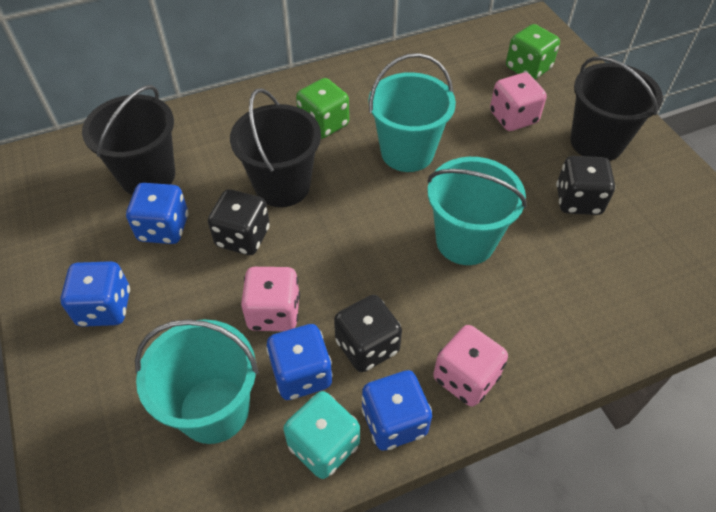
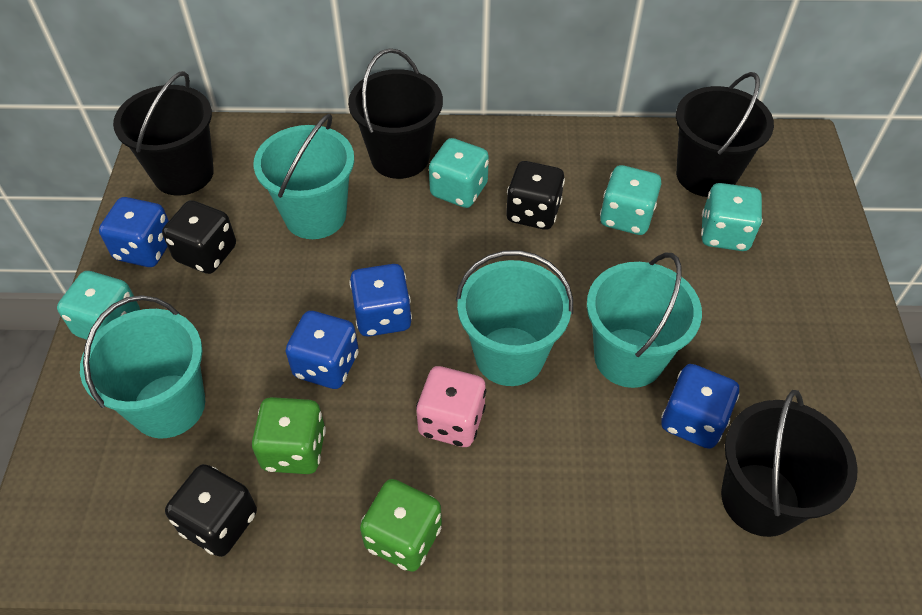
black bucket: [82,85,175,195] [230,88,321,207] [570,56,663,161] = 3 -> [113,71,214,196] [348,48,443,179] [676,72,774,197] [721,390,858,537] = 4
pink dice: [241,267,300,331] [433,325,508,407] [490,73,547,131] = 3 -> [416,366,486,447] = 1
turquoise bucket: [135,319,259,444] [369,53,456,172] [427,157,527,265] = 3 -> [80,295,205,438] [253,114,354,239] [456,250,573,386] [587,253,702,388] = 4
turquoise dice: [283,391,360,479] = 1 -> [57,271,140,340] [429,138,489,208] [600,165,661,235] [701,183,763,251] = 4

